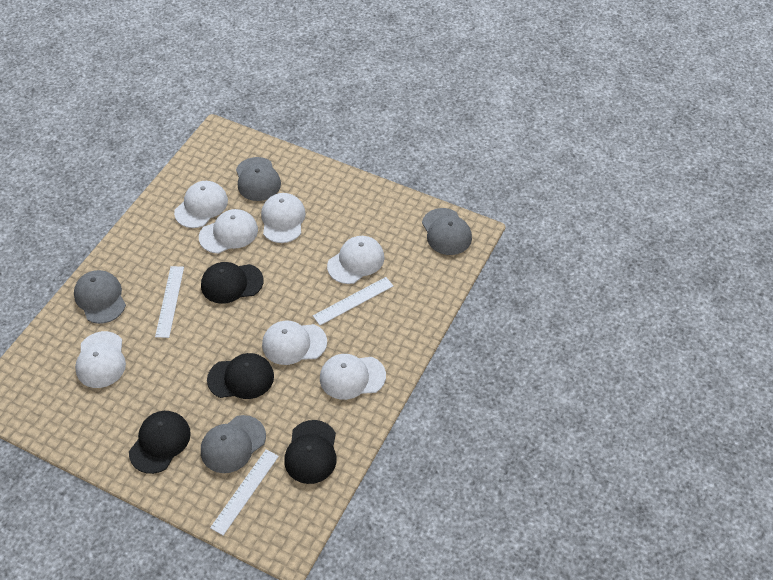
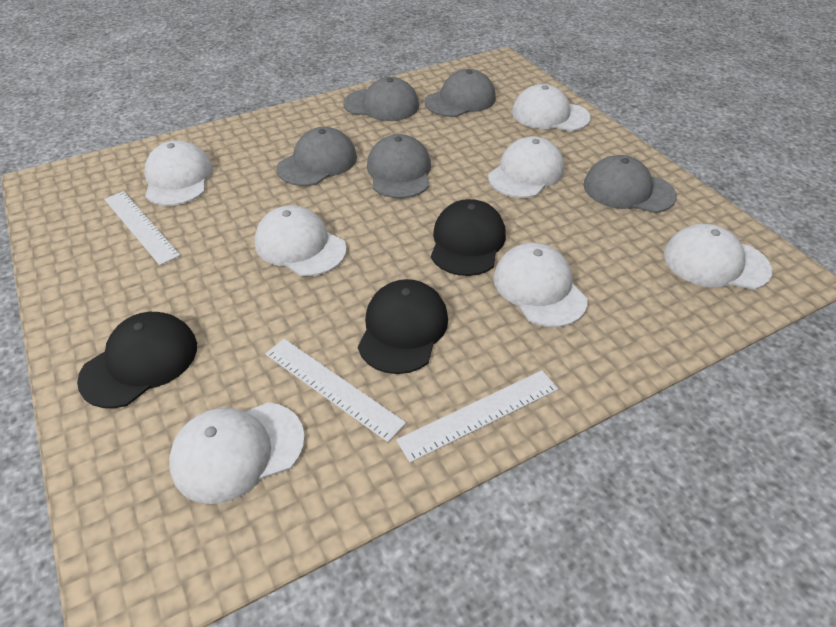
black cap: [129,411,191,474] [201,262,264,304] [207,353,274,399] [284,420,337,484] = 4 -> [77,312,197,408] [358,279,448,374] [431,199,506,276] = 3
grey cap: [74,270,126,324] [201,415,266,473] [236,157,281,201] [422,208,472,255] = 4 -> [277,127,357,186] [343,77,419,121] [367,134,431,198] [425,69,496,117] [583,155,677,213] = 5

